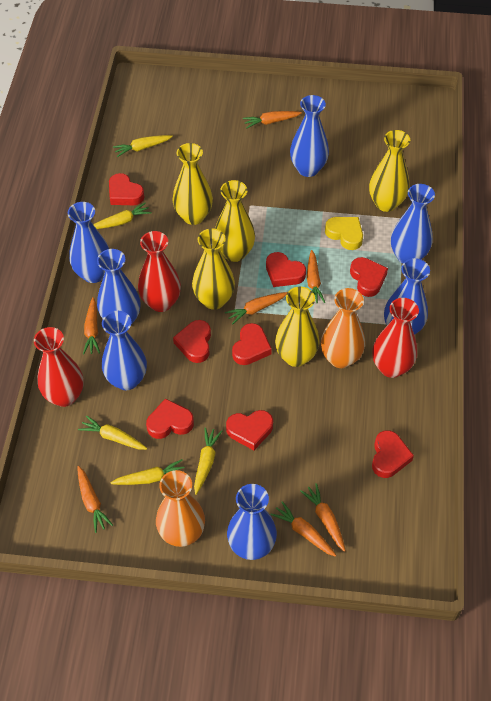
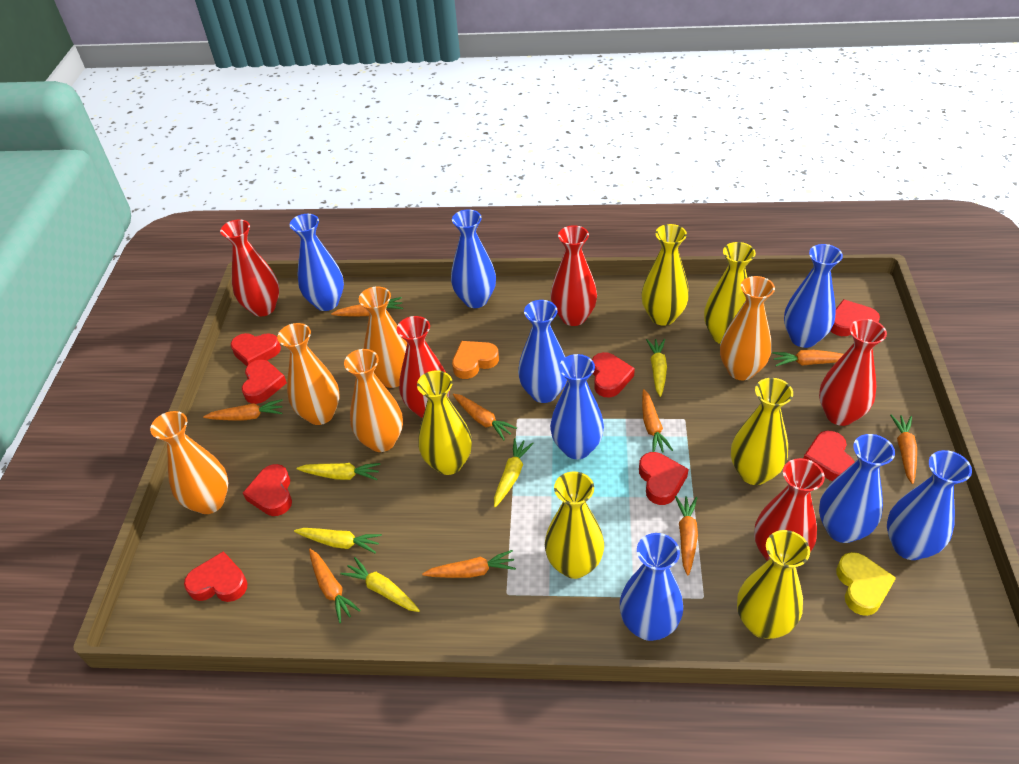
blue vase: [68,202,109,283] [97,249,141,325] [102,311,147,390] [227,484,277,560] [290,95,329,177] [384,258,430,335] [391,184,435,264] = 7 -> [289,214,344,311] [451,209,496,308] [518,300,567,403] [550,354,604,459] [620,533,683,641] [784,244,843,348] [819,434,895,543] [887,450,972,560] = 8
orange carrot: [77,466,113,533] [83,297,100,355] [225,292,288,325] [243,111,302,128] [270,501,336,557] [301,483,346,552] [307,250,325,303] = 7 -> [203,399,283,421] [309,549,361,623] [331,297,403,316] [422,550,516,578] [453,394,517,440] [642,389,673,453] [675,496,698,576] [772,350,844,366] [890,415,917,484] = 9
orange heart: none = 0 -> [452,341,499,379] = 1
orange vase: [156,470,205,547] [321,288,365,368] = 2 -> [150,411,228,514] [277,323,340,425] [344,349,403,452] [359,286,407,388] [720,276,775,380] = 5
red vase: [34,327,84,407] [138,231,181,312] [373,298,419,378] = 3 -> [220,219,279,317] [397,316,450,418] [550,225,597,326] [754,458,825,561] [819,319,887,426] = 5
yellow vase: [172,143,213,225] [192,228,235,310] [215,180,255,262] [275,287,320,367] [369,130,410,212] = 5 -> [417,370,472,475] [545,471,604,579] [641,224,689,326] [704,242,756,344] [731,378,793,485] [737,530,810,639] = 6

